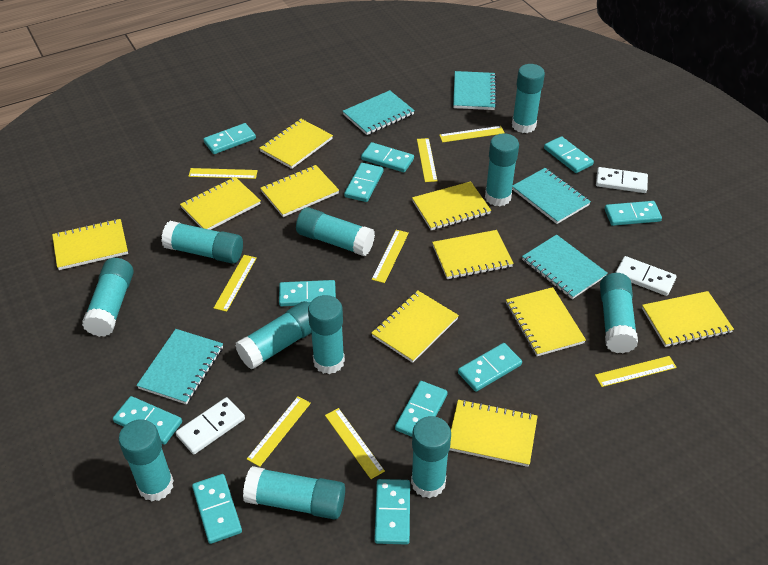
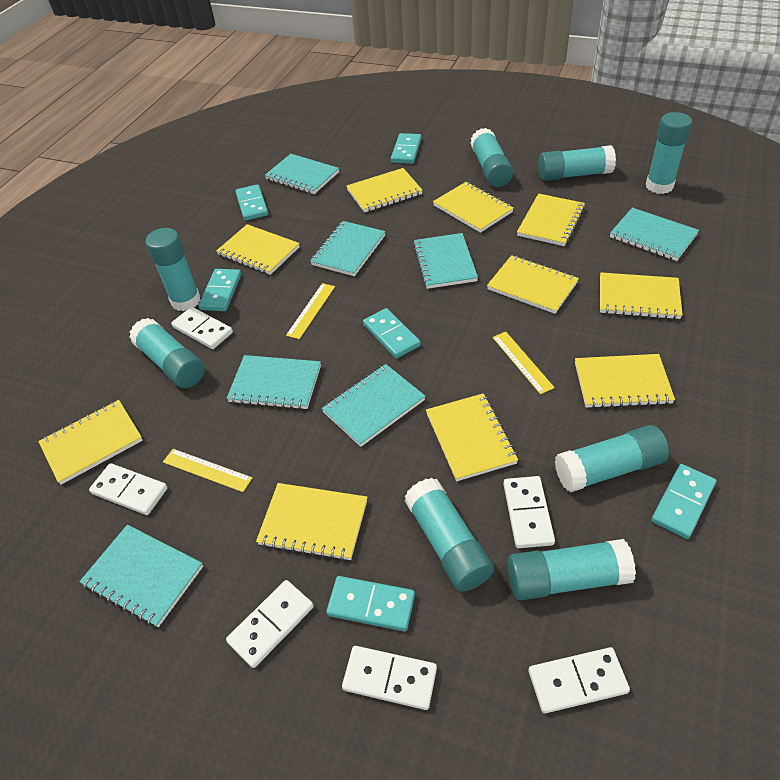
turquoise domino: [113,396,182,445] [192,474,242,544] [203,123,256,154] [279,280,336,306] [344,163,384,202] [361,142,414,172] [375,479,410,545] [395,381,448,437] [458,343,522,392] [544,136,594,173] [605,201,662,226] = 11 -> [198,269,241,311] [235,184,268,221] [326,576,415,631] [363,308,421,358] [391,133,421,164] [651,464,716,539] = 6
turquoise glue stick: [82,258,134,337] [118,419,174,501] [161,221,243,264] [235,301,311,369] [243,466,345,520] [296,207,375,256] [308,295,345,374] [411,416,451,498] [485,133,519,206] [512,64,545,133] [600,273,638,353] = 11 -> [129,318,205,388] [146,228,201,311] [404,478,494,592] [470,128,513,187] [508,539,636,600] [538,145,616,181] [555,425,669,492] [646,112,692,194] = 8
turquoise notebook: [136,329,223,404] [343,90,415,135] [453,71,497,110] [512,168,591,224] [522,234,608,299] = 5 -> [79,525,203,627] [227,355,321,410] [265,154,339,194] [310,221,386,276] [322,364,425,447] [413,233,478,289] [610,208,699,261] = 7
white domino: [176,397,245,454] [596,167,648,193] [615,256,677,296] = 3 -> [89,463,168,515] [171,307,233,349] [226,580,314,668] [342,646,437,710] [503,476,555,548] [528,647,630,713] = 6
yellow ruler: [188,168,258,179] [214,255,256,312] [247,396,311,467] [325,408,385,479] [372,230,409,283] [417,138,437,182] [439,126,505,143] [595,356,677,387] = 8 -> [163,449,252,492] [286,283,335,339] [492,332,555,394] = 3

